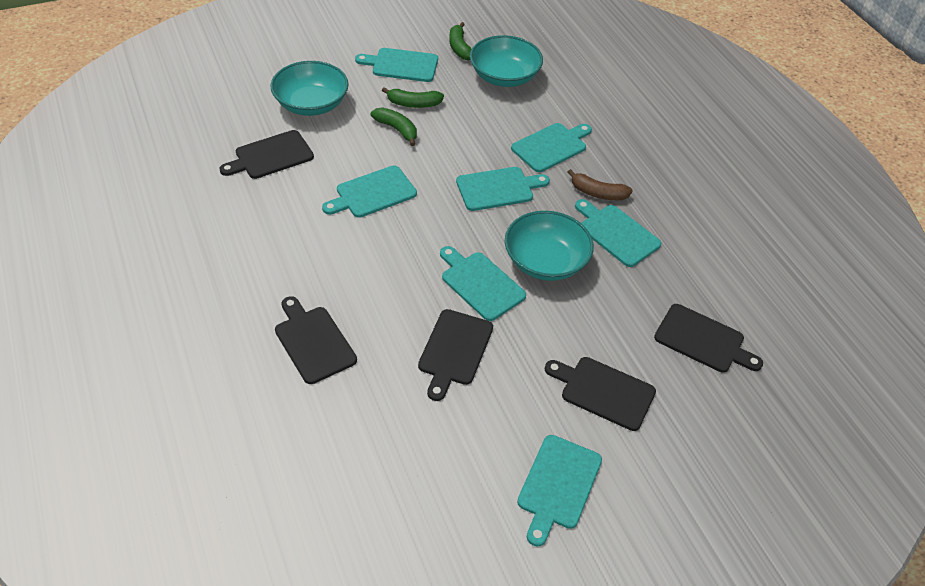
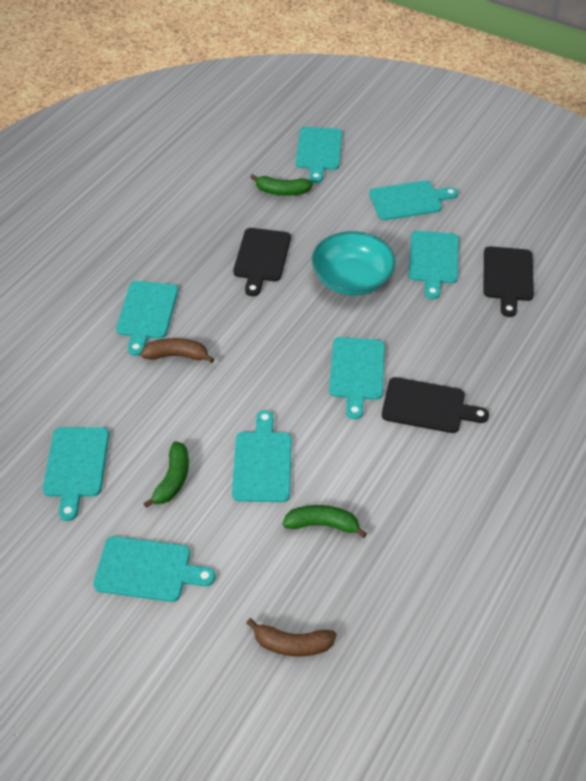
black cutting board: [219,130,314,179] [275,296,357,384] [418,309,493,401] [545,357,656,431] [654,304,763,373] = 5 -> [233,228,291,296] [382,377,489,433] [484,246,534,317] = 3
brown banana: [567,169,633,200] = 1 -> [141,338,214,363] [246,618,337,657] = 2
turquoise bowl: [270,61,349,116] [470,35,543,87] [505,211,594,281] = 3 -> [312,231,396,296] = 1
turquoise cutting board: [322,165,417,218] [355,48,438,82] [440,246,526,321] [456,167,550,211] [511,123,592,172] [517,435,602,547] [575,199,661,267] = 7 -> [43,427,109,521] [93,536,215,602] [116,281,178,356] [232,410,292,502] [296,127,342,183] [329,337,385,420] [369,180,458,220] [409,231,459,299] = 8

